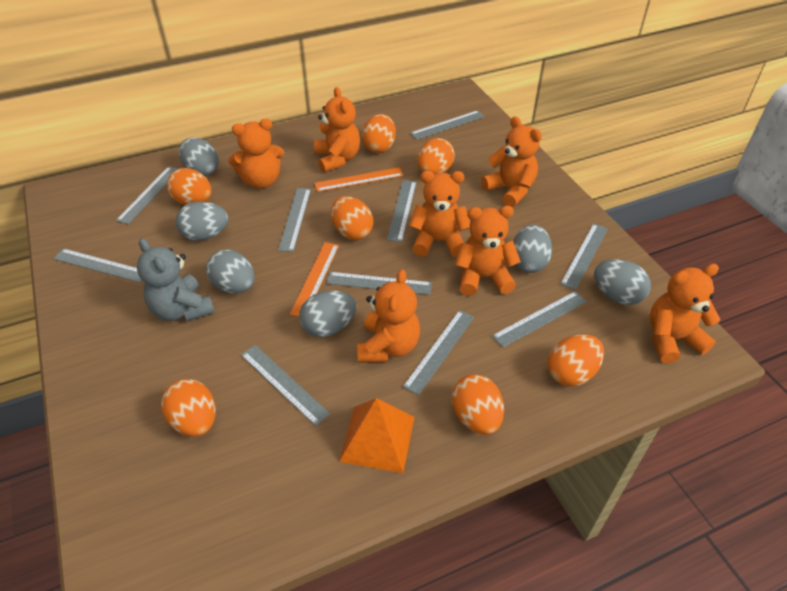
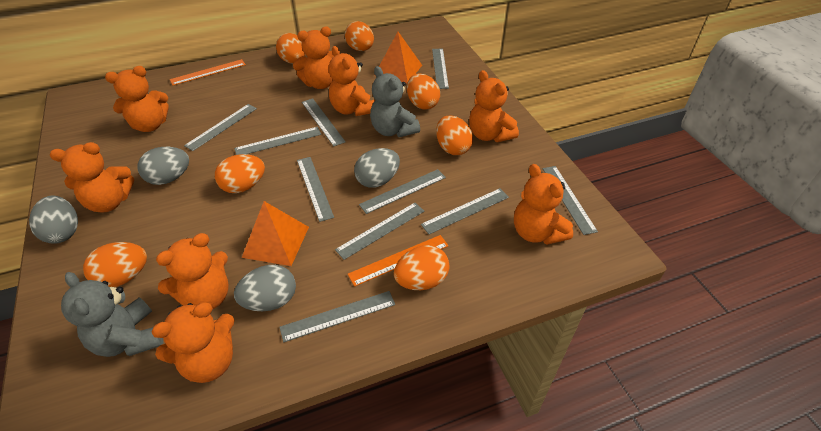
grey egg: [175,202,228,241] [179,138,219,176] [206,249,255,294] [299,290,356,337] [513,224,552,273] [594,259,651,305] = 6 -> [29,196,78,244] [138,147,189,185] [234,265,296,311] [354,148,400,188] = 4
grey teddy bear: [137,238,215,321] = 1 -> [61,272,163,357] [370,66,420,137] = 2
orange pyramid: [339,398,414,473] = 1 -> [242,201,309,266] [374,32,422,84] = 2
orange teddy bear: [228,119,284,189] [314,87,360,173] [357,269,420,363] [409,171,470,257] [455,206,521,296] [481,116,542,207] [650,264,720,364] = 7 -> [50,142,134,213] [105,66,169,132] [151,302,234,383] [156,233,229,309] [293,26,334,89] [329,46,375,116] [469,70,519,142] [514,164,573,245] = 8

